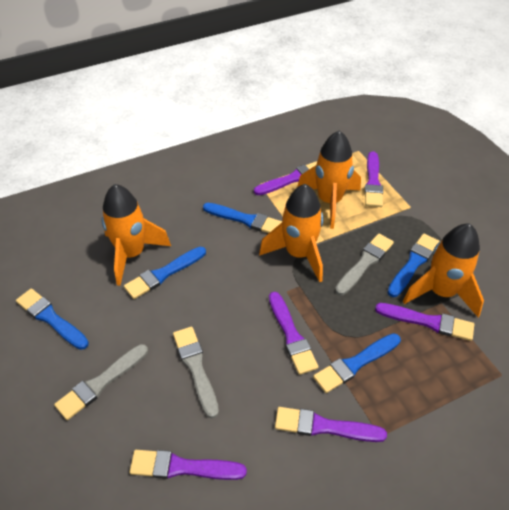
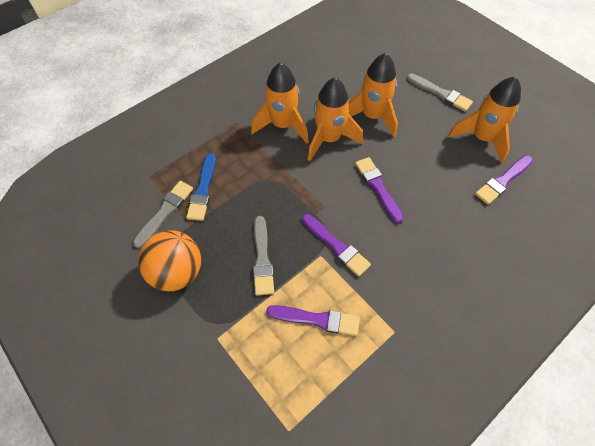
blue brush: [16,288,89,350] [124,247,206,299] [203,203,282,233] [313,333,401,393] [387,233,440,297] = 5 -> [186,153,216,221] = 1
orange ball: none = 0 -> [138,230,201,291] = 1
purple brush: [129,450,247,480] [254,161,317,195] [269,292,319,375] [275,407,387,442] [364,151,383,207] [375,303,474,341] = 6 -> [266,305,360,336] [302,214,371,277] [355,157,404,223] [475,155,533,205] = 4

